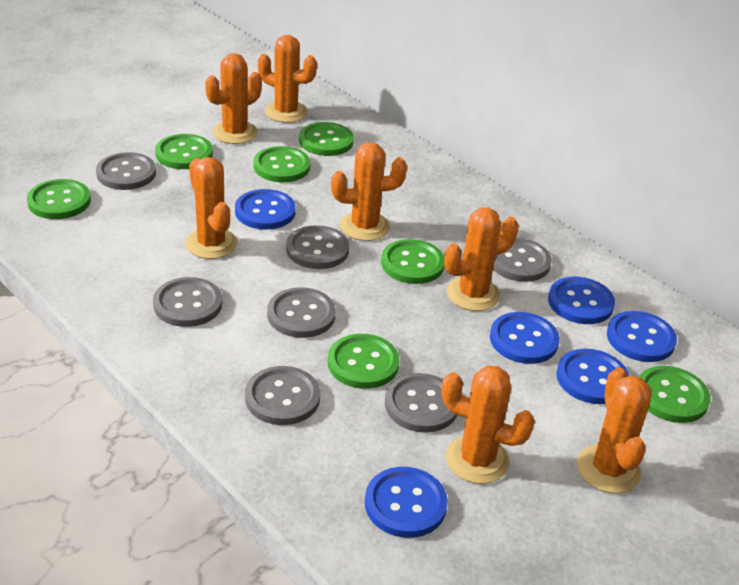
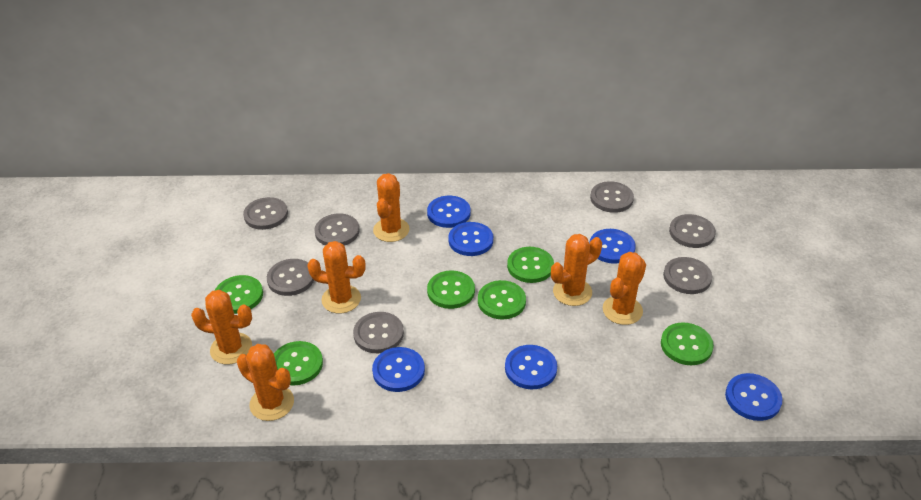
green button: [27,179,91,219] [155,134,213,169] [253,146,310,182] [299,122,354,156] [328,334,400,389] [381,239,445,284] [639,366,710,423] = 7 -> [215,275,263,314] [274,341,323,386] [427,270,475,309] [478,280,526,319] [507,247,554,283] [661,322,714,365] = 6
orange cactus: [185,157,238,259] [205,53,262,144] [258,35,317,123] [331,142,407,241] [441,366,535,484] [444,208,519,311] [577,368,652,494] = 7 -> [191,290,252,364] [237,344,294,421] [307,241,366,313] [373,173,410,242] [551,234,602,306] [603,252,646,325] = 6

